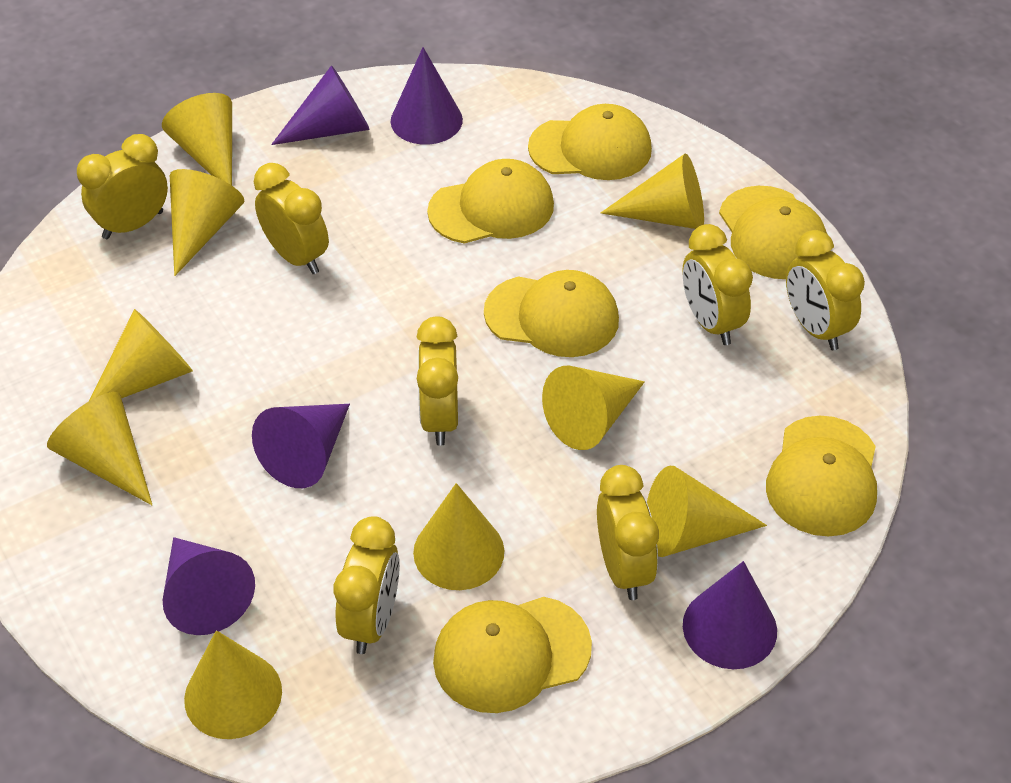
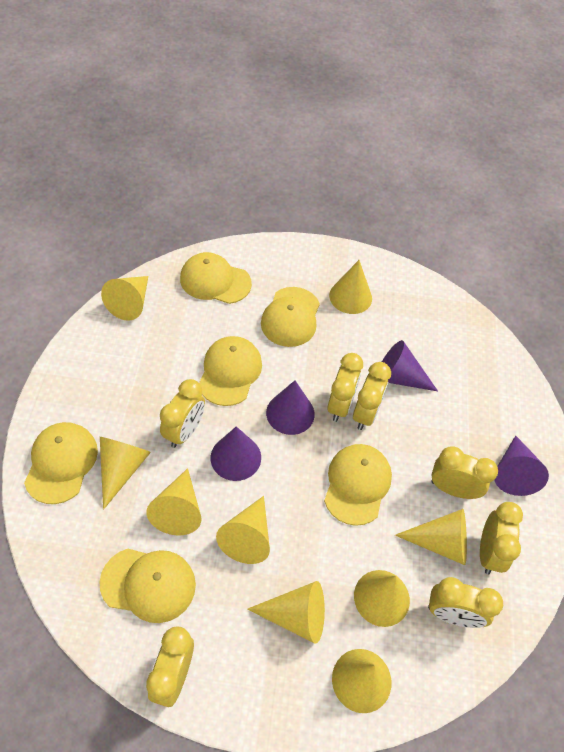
purple cone: [163,537,255,635] [252,404,350,488] [271,65,370,145] [391,47,463,145] [683,561,777,669] = 5 -> [211,426,261,481] [266,380,315,435] [382,340,438,391] [494,435,549,496] = 4

